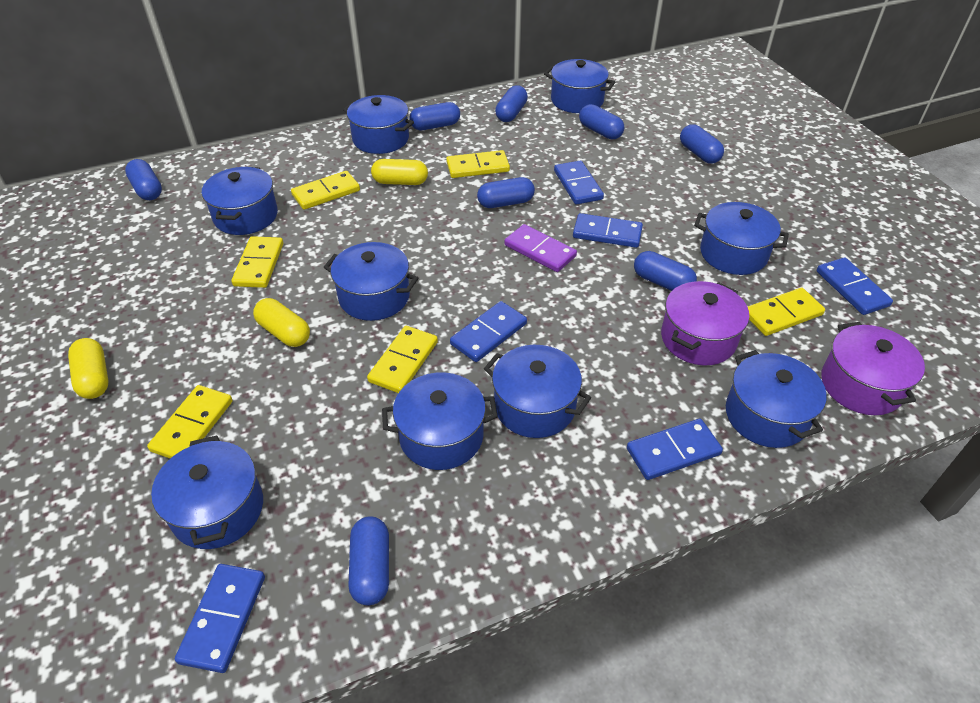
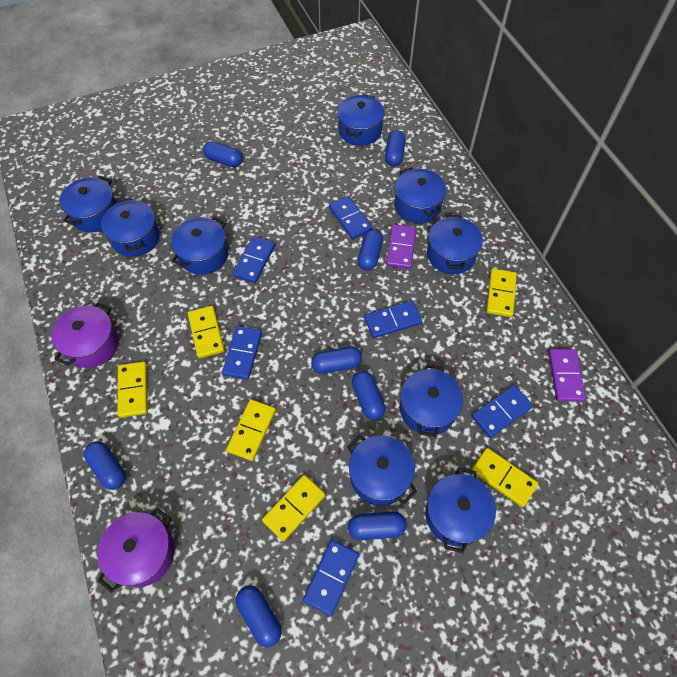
purple domino: [504,224,577,272] = 1 -> [386,224,416,269] [548,349,586,401] = 2
yellow capsule: [68,338,108,399] [253,298,310,347] [371,159,428,185] = 3 -> none = 0

